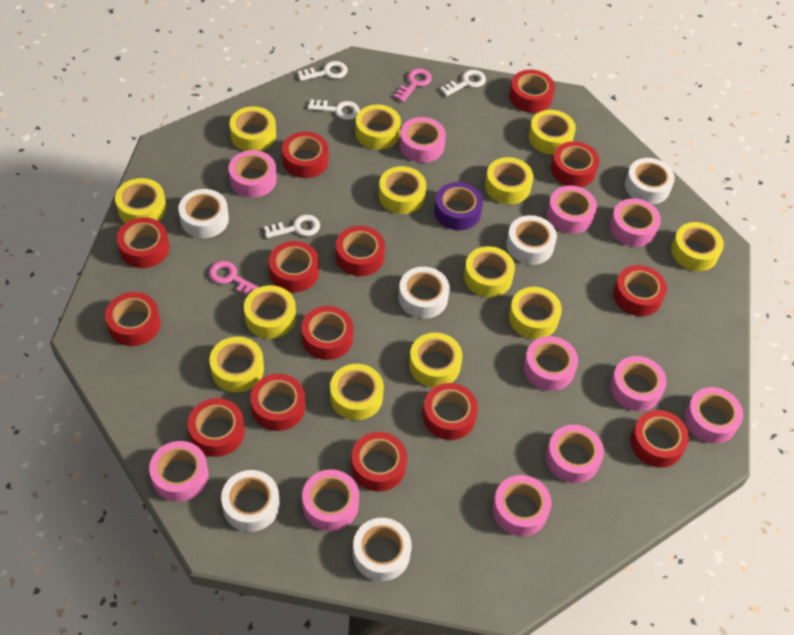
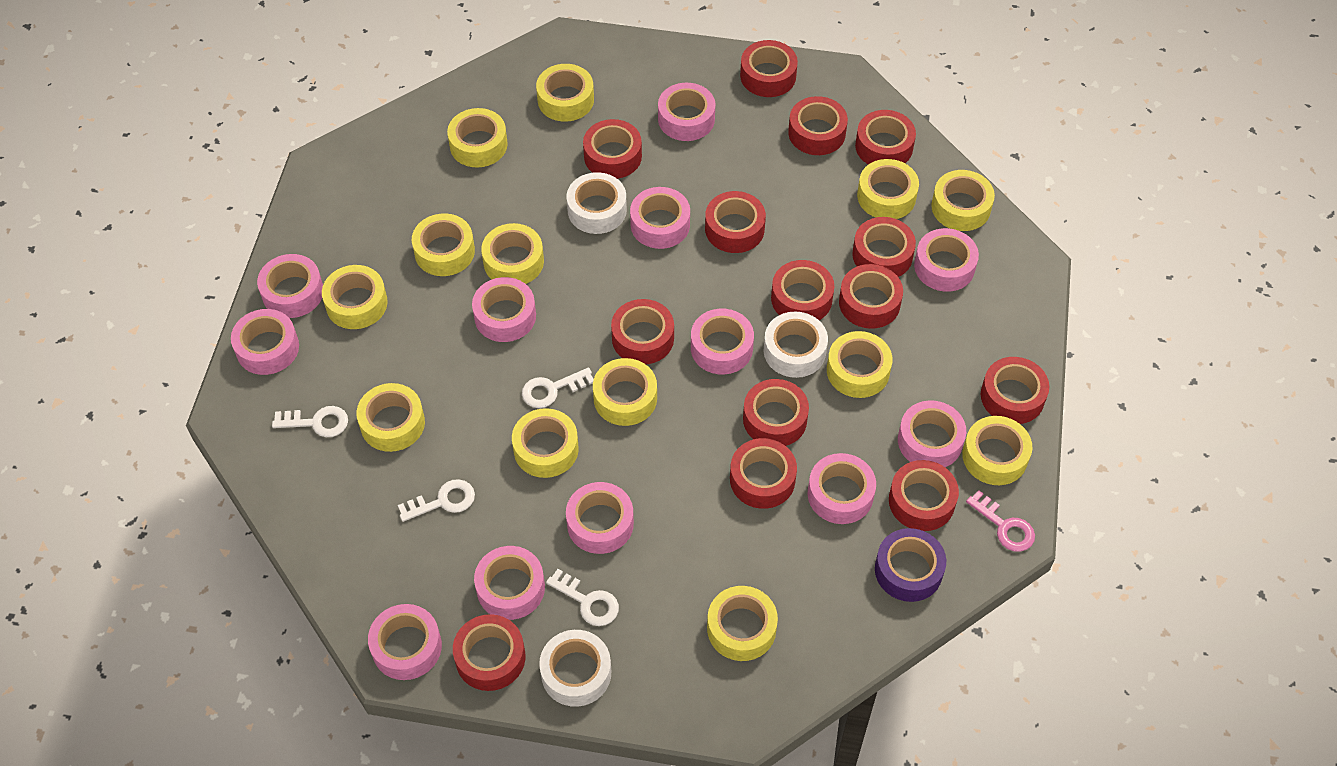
pink key: [209,261,259,295] [394,69,432,102] = 2 -> [966,490,1035,552] = 1
pink tape: [149,441,209,502] [229,150,277,198] [302,469,359,531] [399,117,446,163] [492,475,552,536] [523,336,578,391] [546,425,604,483] [547,186,597,234] [610,198,661,247] [610,356,667,411] [685,387,743,444] = 11 -> [231,309,299,375] [257,254,323,318] [368,604,442,680] [472,277,536,342] [474,546,545,620] [566,482,634,554] [630,187,690,249] [658,83,715,141] [691,309,754,374] [808,453,876,524] [898,400,966,467] [914,228,979,292] = 12
white tape: [178,189,229,238] [221,470,280,532] [353,518,412,581] [398,267,450,319] [506,215,557,265] [625,158,675,204] = 6 -> [539,630,611,707] [567,172,627,234] [764,312,828,378] = 3

